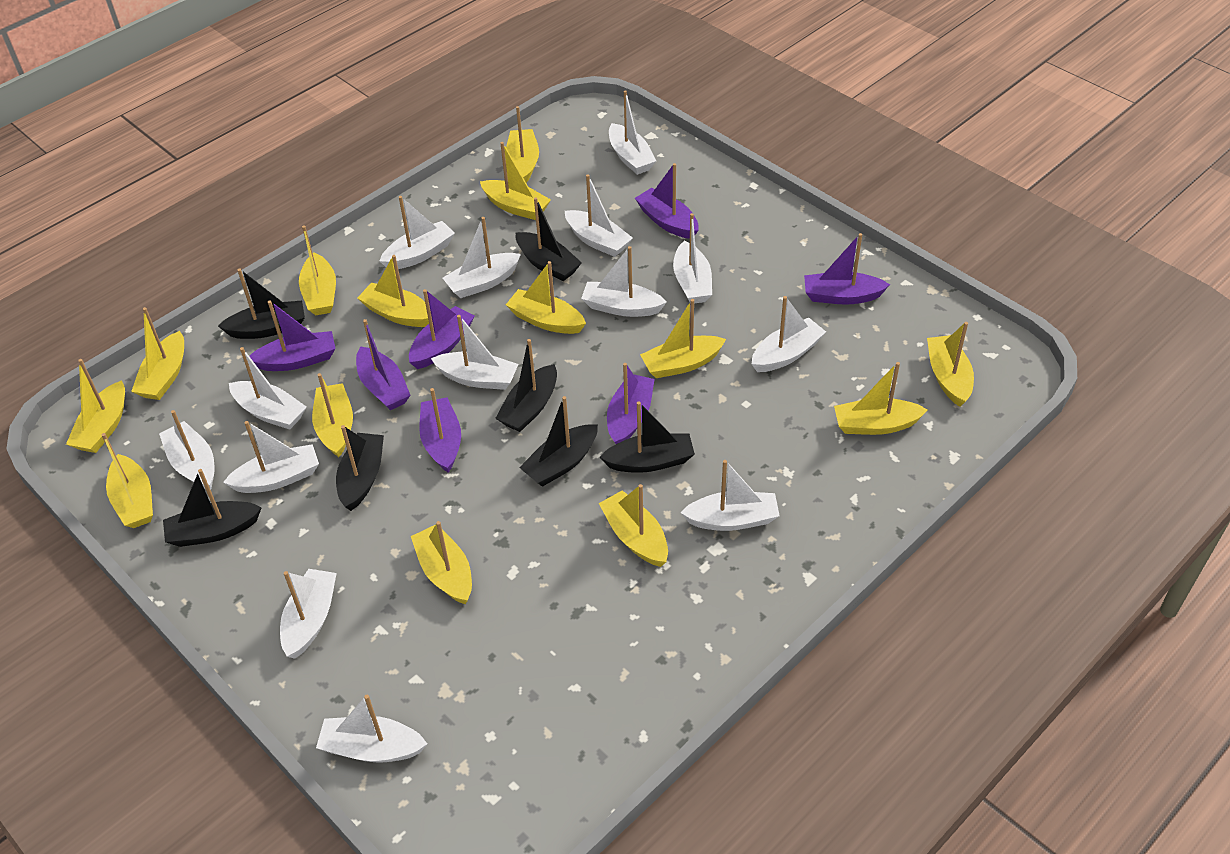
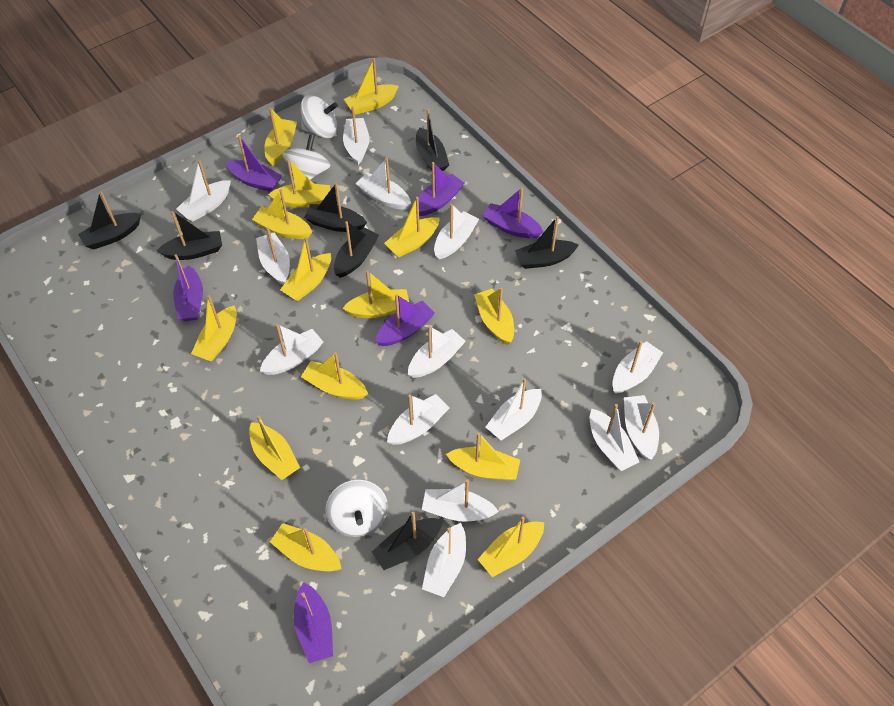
purple boat: [249,300,336,371] [356,319,410,410] [409,289,475,369] [419,388,461,473] [607,363,655,444] [635,163,698,239] [804,233,890,305] = 7 -> [173,254,203,321] [226,135,282,192] [294,582,333,663] [375,294,435,346] [418,162,464,216] [483,188,543,238] = 6
white spinning top: none = 0 -> [282,134,331,180] [301,95,338,138] [326,480,388,537] = 3

